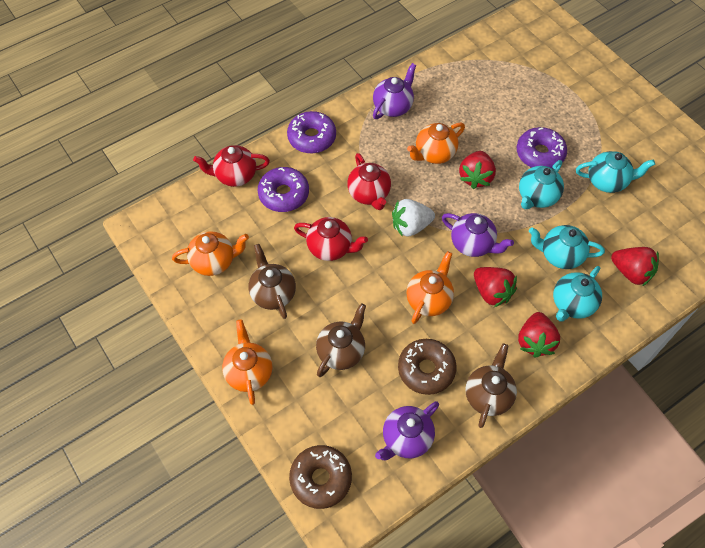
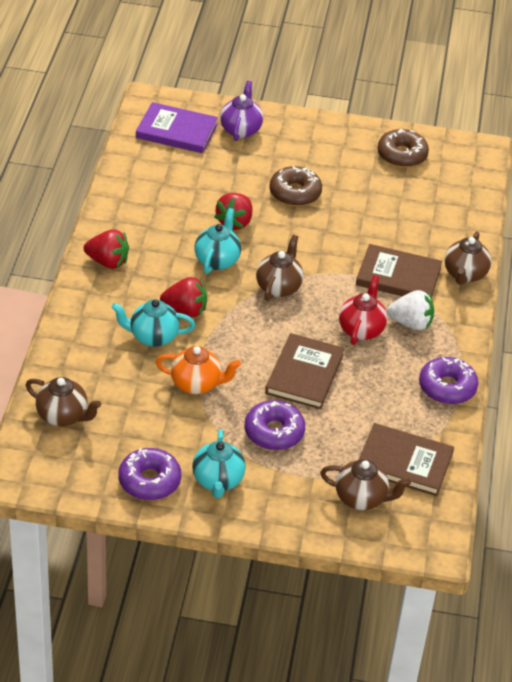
brown book: none = 0 -> [265,333,345,409] [356,244,442,298] [359,423,454,496] = 3
brown teapot: [249,244,296,319] [316,303,366,377] [466,343,517,428] = 3 -> [26,377,101,426] [256,235,304,301] [320,459,411,510] [444,231,491,285] = 4
orange teapot: [172,231,249,276] [222,320,272,405] [406,251,454,324] [407,122,465,164] = 4 -> [156,346,241,394] = 1
purple book: none = 0 -> [136,102,218,153] = 1
purple teapot: [373,63,417,119] [375,401,439,461] [442,213,514,257] = 3 -> [220,81,263,141] = 1
red strawberry: [459,151,496,189] [474,267,517,307] [518,312,560,358] [611,247,659,286] = 4 -> [84,229,129,269] [160,277,207,317] [215,193,252,230] = 3
red teapot: [193,145,270,187] [294,217,368,261] [347,153,391,210] = 3 -> [339,275,387,345] = 1
turquoise teapot: [519,160,564,209] [529,225,605,269] [553,266,602,321] [576,151,655,193] = 4 -> [111,300,195,347] [192,429,246,498] [194,208,241,274] = 3

